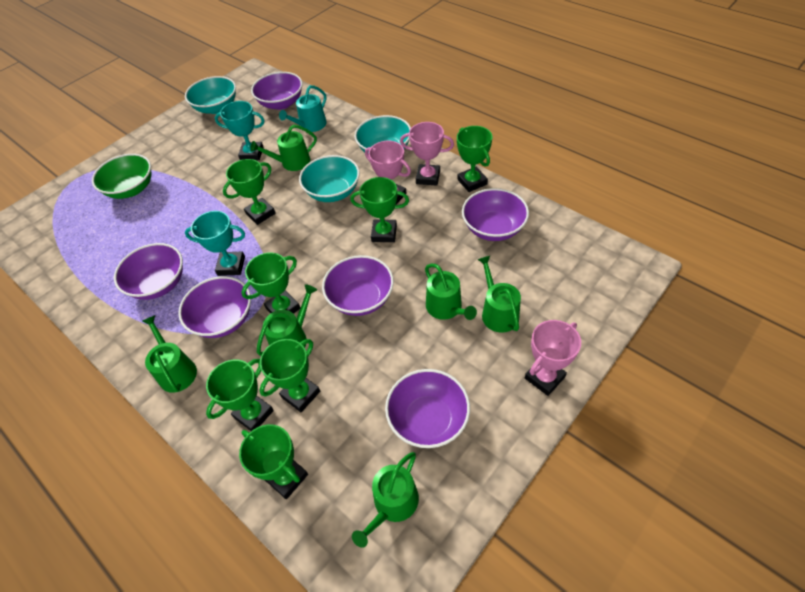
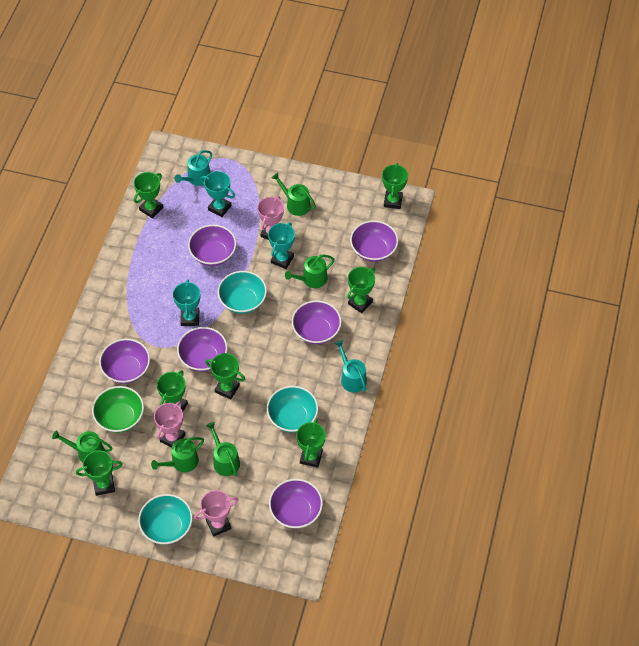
green watering can: [142,315,197,393] [250,125,317,171] [257,284,317,356] [352,452,419,548] [425,264,477,320] [477,256,521,333] = 6 -> [52,431,112,463] [151,437,204,472] [206,422,240,476] [272,173,316,216] [285,255,335,288] = 5
turquoise trophy: [185,211,245,276] [215,101,265,160] = 2 -> [173,280,201,326] [200,171,235,217] [268,223,295,269] = 3
turquoise watering can: [279,85,327,132] = 1 -> [175,150,212,186] [335,340,367,393] = 2

